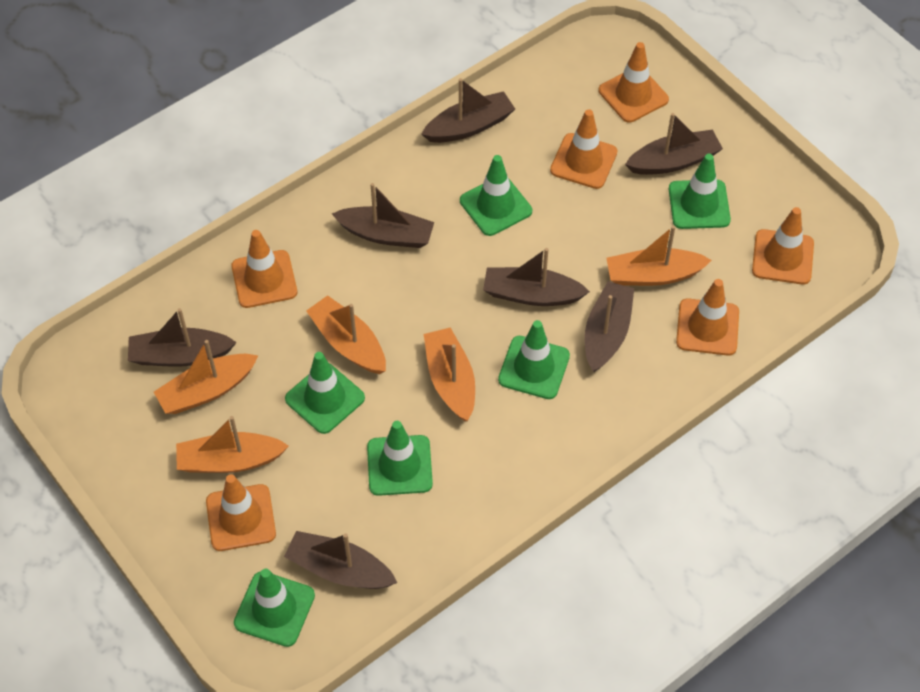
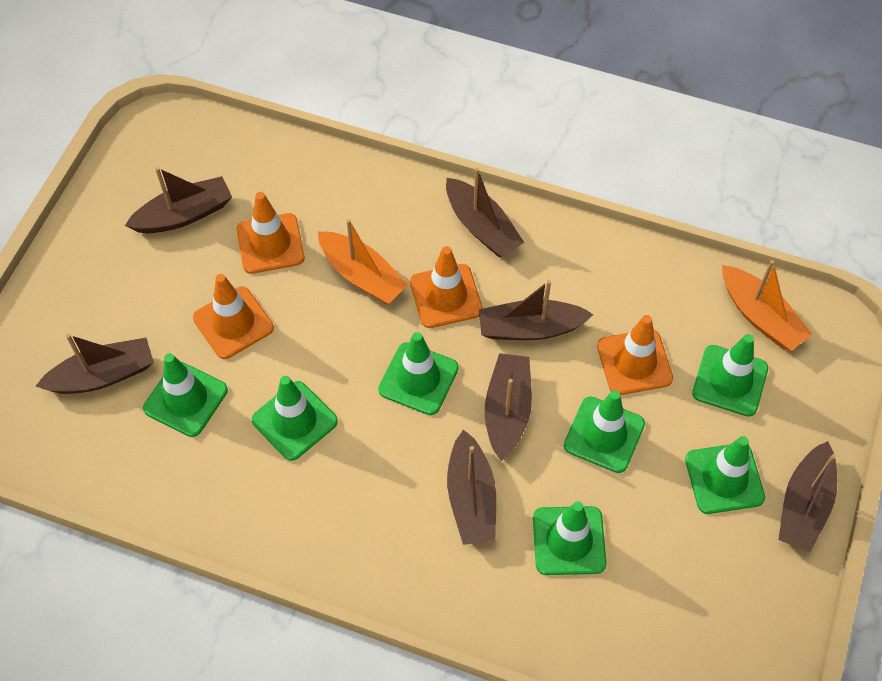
green traffic cone: [234,569,315,647] [285,352,365,434] [367,421,433,496] [460,155,532,236] [498,320,570,399] [669,154,731,229] = 6 -> [143,353,228,437] [251,376,338,461] [378,332,459,415] [533,501,606,575] [564,390,645,473] [685,436,765,514] [692,334,768,416] = 7
orange boat: [154,340,258,414] [176,416,289,473] [306,295,386,374] [424,327,475,421] [607,226,712,286] = 5 -> [318,219,408,304] [722,260,813,351] = 2
orange traffic cone: [206,474,276,551] [231,230,297,308] [550,109,618,189] [599,42,669,123] [676,279,739,356] [752,207,814,285] = 6 -> [193,274,274,359] [237,192,304,274] [410,246,483,328] [597,315,673,395] = 4

